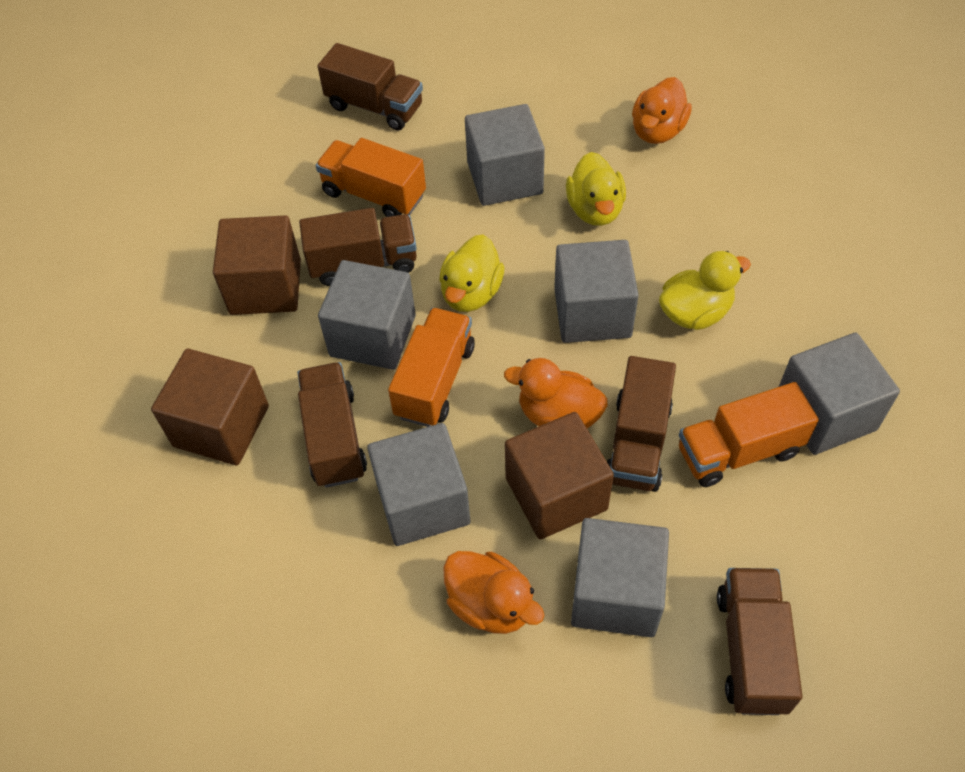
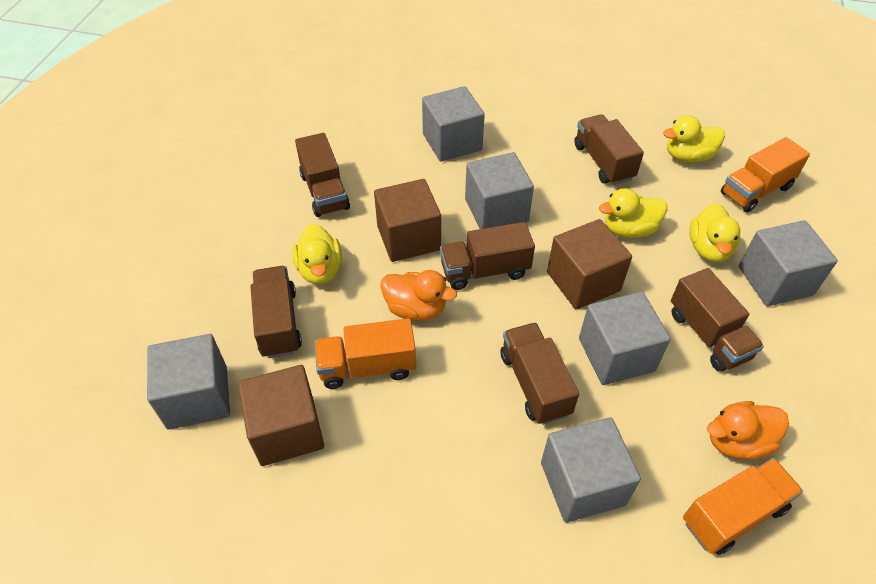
brown truck: [297,362,367,488] [299,208,417,286] [318,43,423,131] [607,356,676,492] [717,568,803,715] = 5 -> [250,266,302,358] [295,133,350,217] [440,222,535,290] [501,323,579,425] [574,114,644,185] [671,268,764,371] = 6
orange duck: [443,551,545,634] [504,358,608,428] [632,77,692,144] = 3 -> [380,270,457,321] [707,401,789,460] = 2
yellow duck: [439,234,505,312] [566,152,626,226] [659,251,751,330] = 3 -> [292,224,342,284] [599,188,667,238] [663,115,725,163] [690,203,740,262] = 4

